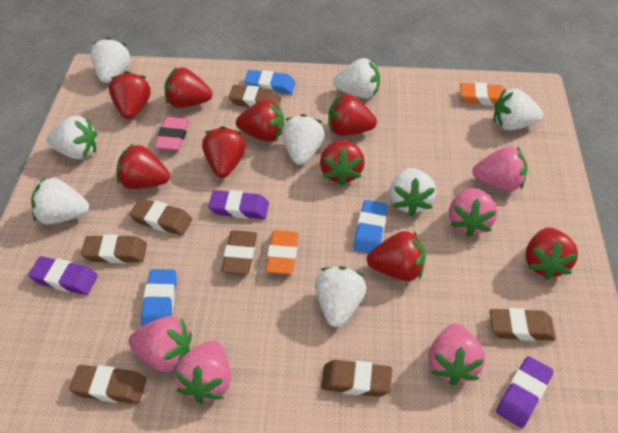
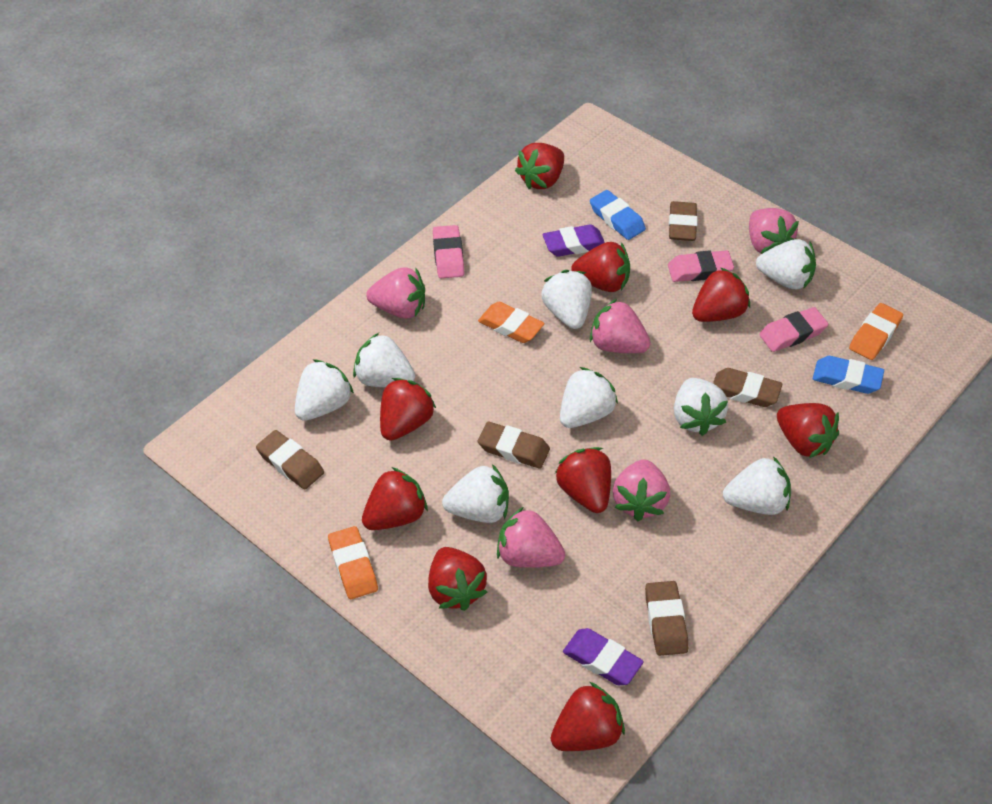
blue eraser: [141,269,177,327] [244,70,296,94] [354,200,388,253] = 3 -> [590,190,646,240] [813,356,884,394] = 2
brown eraser: [69,365,146,404] [81,234,147,263] [129,198,192,235] [221,230,257,274] [229,85,281,107] [321,360,392,397] [490,308,556,341] = 7 -> [256,430,324,490] [478,422,550,469] [645,581,688,656] [669,201,698,241] [713,368,782,407] = 5
orange eraser: [266,230,299,274] [460,82,505,106] = 2 -> [328,526,378,599] [478,302,544,343] [849,303,903,360] = 3
pink eraser: [155,117,189,151] = 1 -> [433,225,464,278] [668,250,734,282] [759,307,828,352] = 3
purple eraser: [28,256,98,295] [209,190,269,219] [496,356,553,428] = 3 -> [543,224,605,257] [563,628,643,685] = 2

